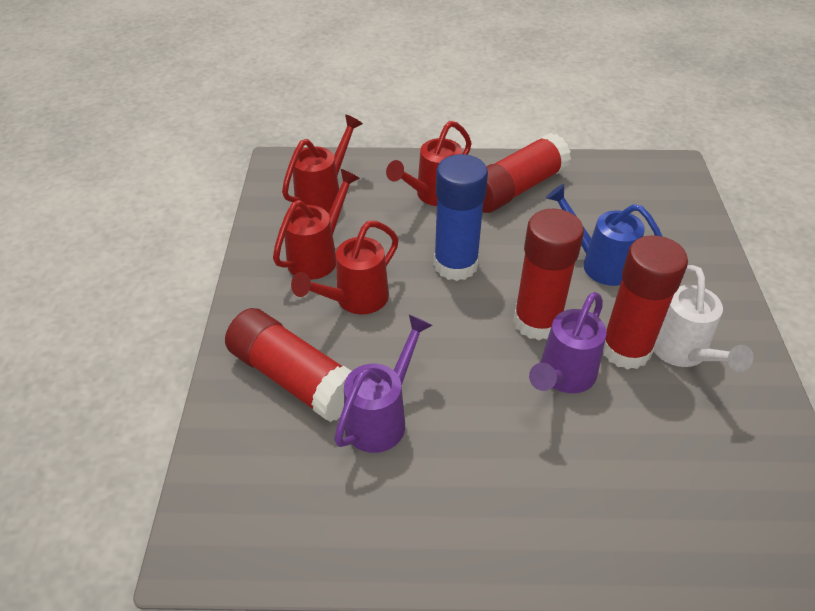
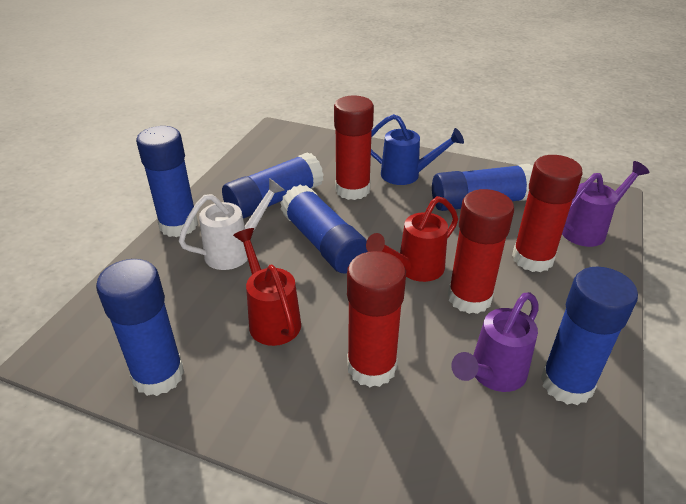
blue glue stick: [434,154,488,281] = 1 -> [96,259,184,396] [136,126,198,237] [222,152,324,219] [281,184,368,274] [432,164,533,211] [541,267,638,405] = 6
red watering can: [273,169,360,280] [282,114,363,213] [291,221,399,314] [386,121,472,206] = 4 -> [233,228,301,346] [366,196,458,282] = 2

